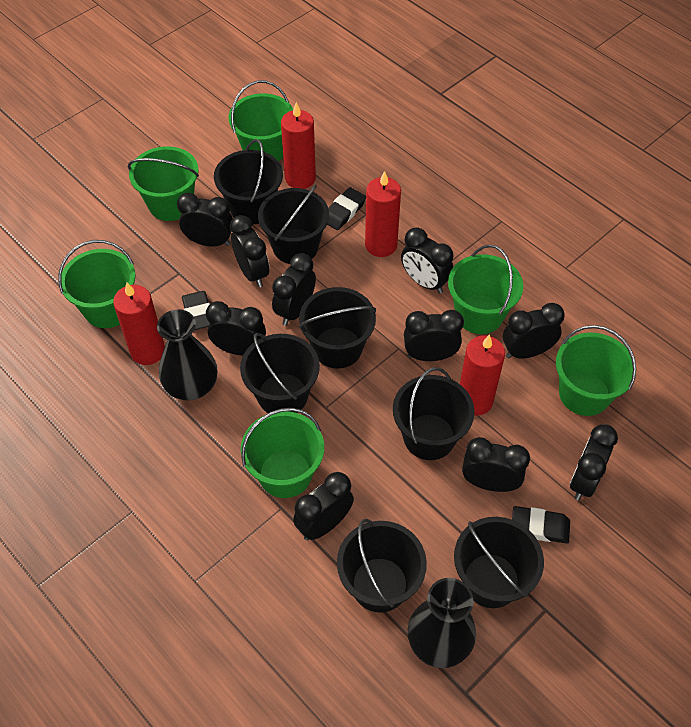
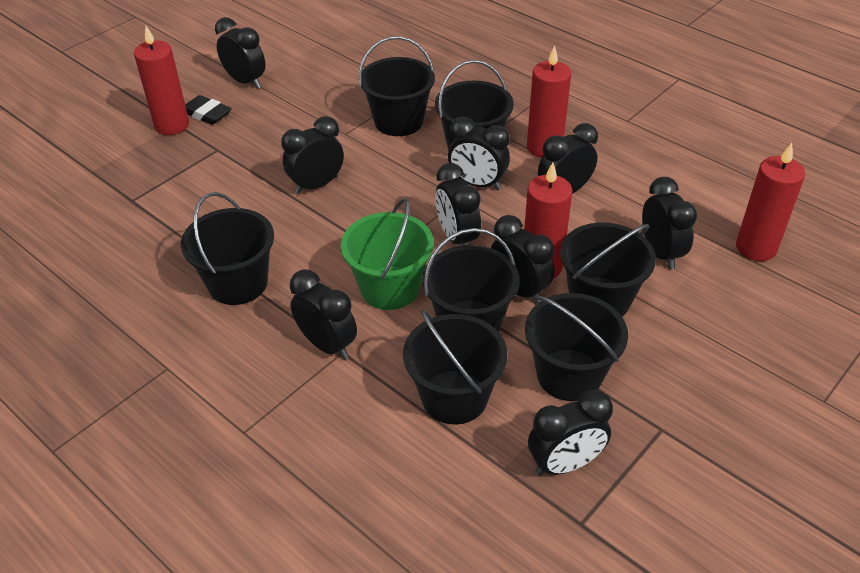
black clock: [177,193,233,247] [206,301,266,356] [230,215,269,287] [272,253,316,326] [293,472,354,541] [401,228,454,293] [404,310,464,361] [462,437,530,492] [503,303,565,359] [570,424,618,501] = 10 -> [215,17,266,89] [281,116,344,194] [290,270,357,360] [435,163,481,246] [448,117,510,190] [491,215,555,303] [528,390,613,476] [538,123,598,194] [642,177,697,270] = 9
black eraser: [182,291,210,330] [327,187,366,230] [512,506,570,544] = 3 -> [185,95,232,125] = 1
black vase: [157,309,217,400] [408,578,476,668] = 2 -> none = 0
green bucket: [58,240,136,328] [128,146,199,221] [229,80,294,161] [241,408,324,498] [448,244,523,334] [556,325,636,416] = 6 -> [341,198,434,310] = 1

